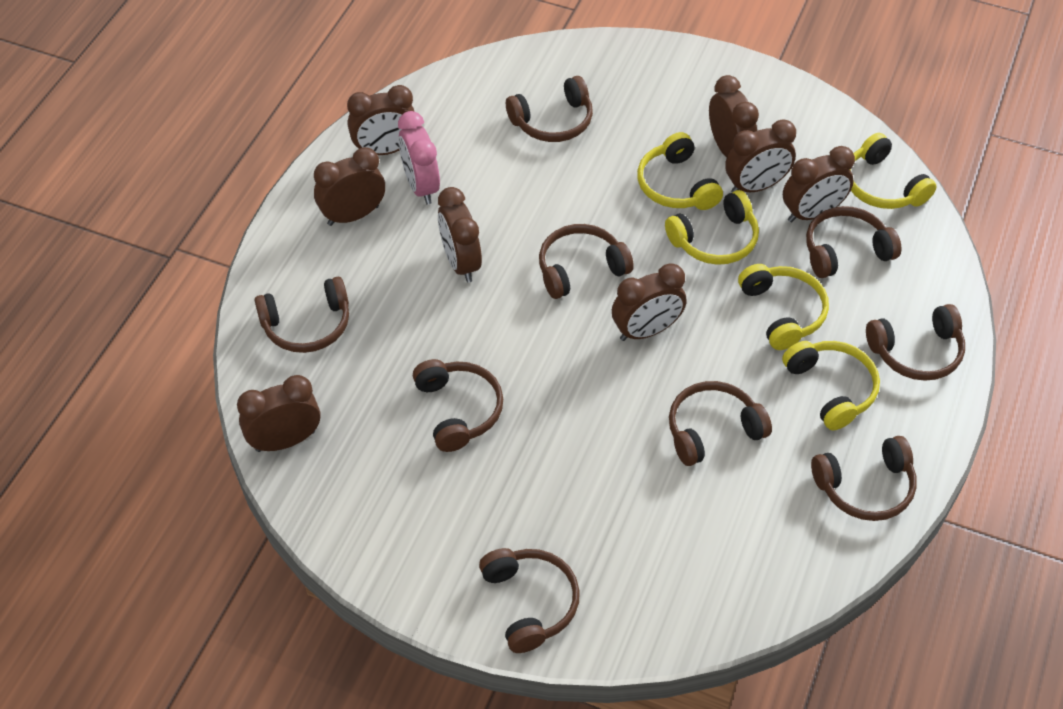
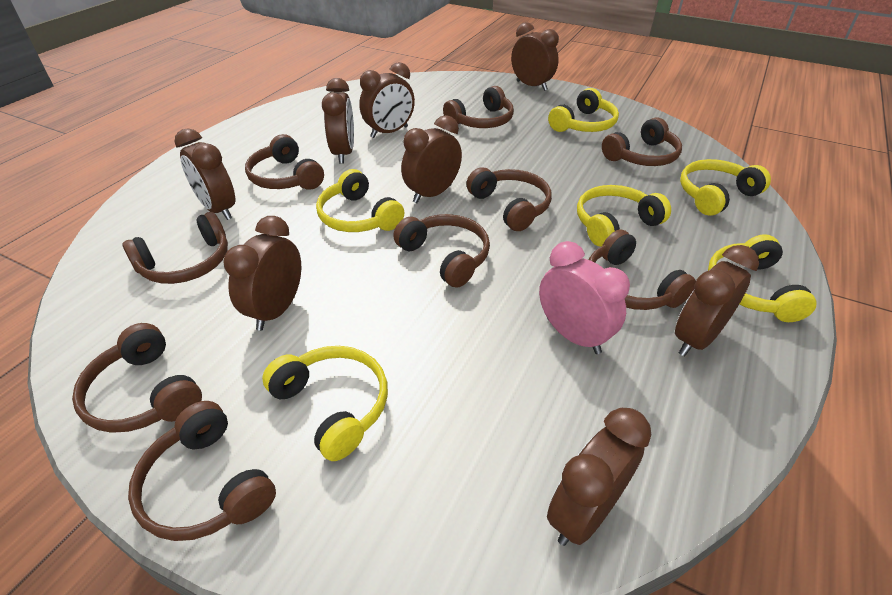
yellow headphones: [637,132,723,210] [665,190,759,265] [738,264,829,350] [782,341,880,430] [850,133,937,209] = 5 -> [262,346,388,461] [316,169,404,232] [548,88,619,132] [577,185,671,247] [680,159,771,216] [708,234,816,322] = 6

